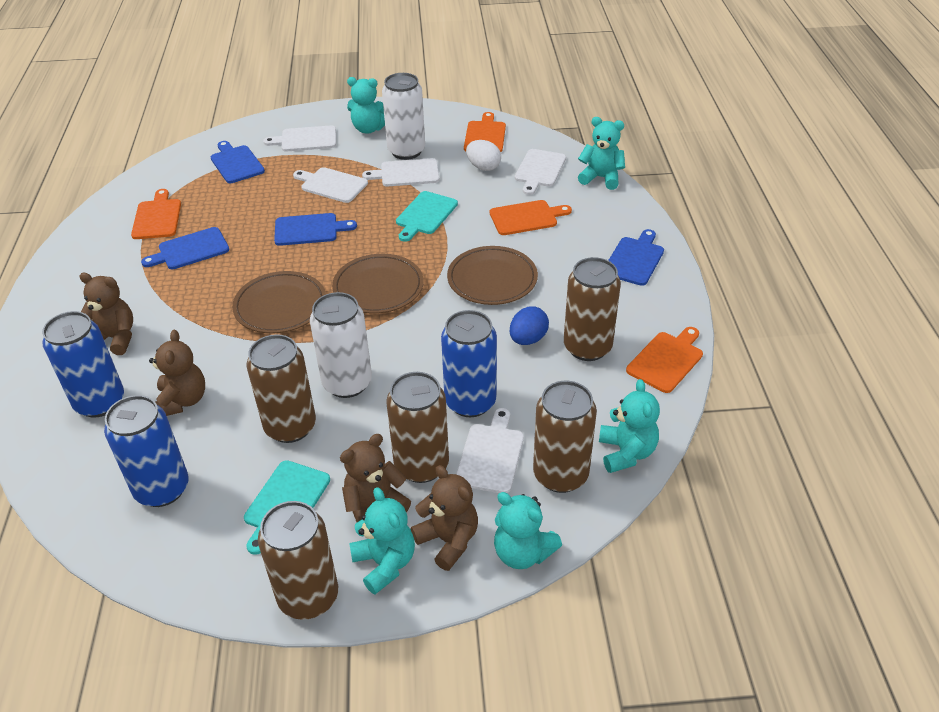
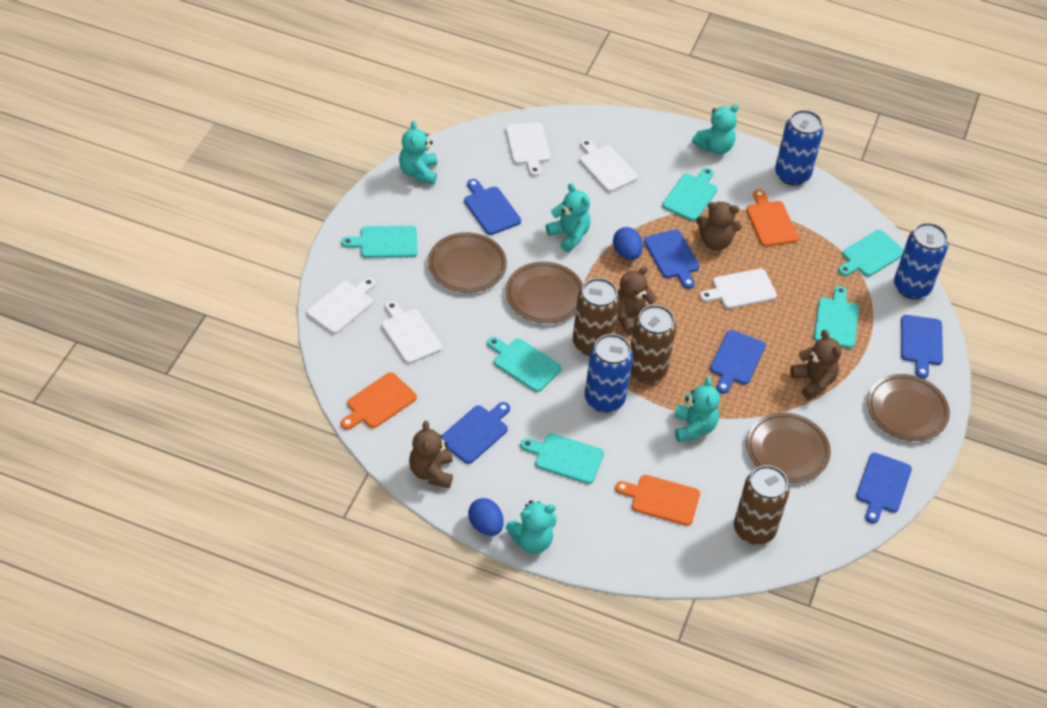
blue cutting board: [141,227,229,269] [211,141,265,183] [274,213,357,246] [608,229,664,286] = 4 -> [442,402,510,464] [464,179,521,235] [644,229,700,289] [710,330,766,394] [856,453,912,523] [901,315,943,379] = 6
blue egg: [510,307,549,345] = 1 -> [468,498,504,536] [613,227,643,260] = 2
brown can: [246,334,316,443] [258,501,338,620] [386,372,449,483] [533,381,597,493] [564,257,621,361] = 5 -> [573,278,619,356] [630,305,676,383] [734,465,790,545] = 3
brown plate: [232,271,326,334] [332,254,424,314] [447,246,538,305] = 3 -> [428,232,507,293] [506,262,583,323] [747,413,831,483] [867,374,950,441] = 4
orange cutting board: [131,189,181,239] [464,112,506,152] [490,200,572,235] [626,327,703,393] = 4 -> [341,372,417,430] [615,475,700,526] [746,189,798,247] = 3
turquoise cutting board: [244,460,330,555] [396,191,458,242] = 2 -> [341,226,418,258] [487,337,561,392] [520,433,604,484] [662,168,717,221] [814,286,859,348] [838,230,904,276] = 6
white can: [310,292,372,398] [382,73,425,160] = 2 -> none = 0
white egg: [466,140,501,171] = 1 -> none = 0

